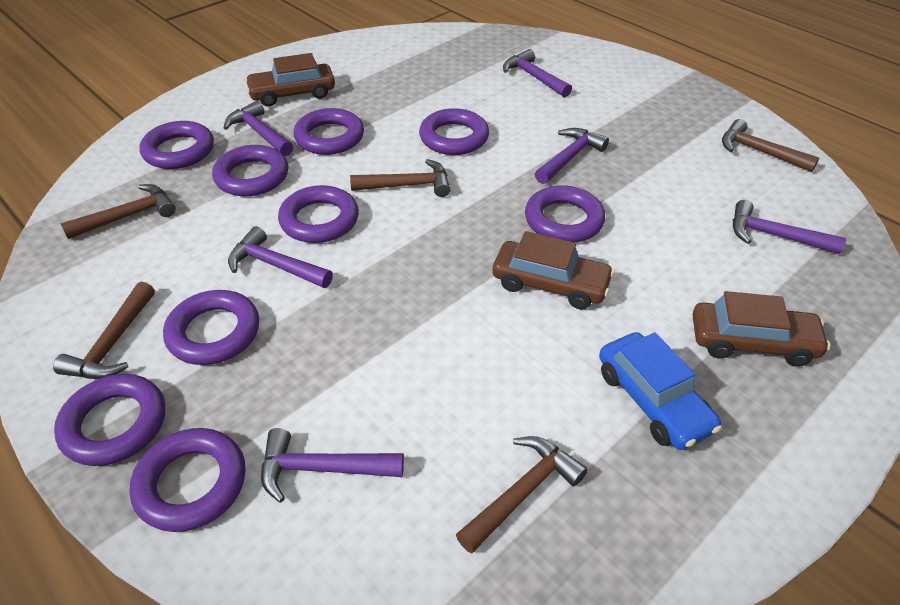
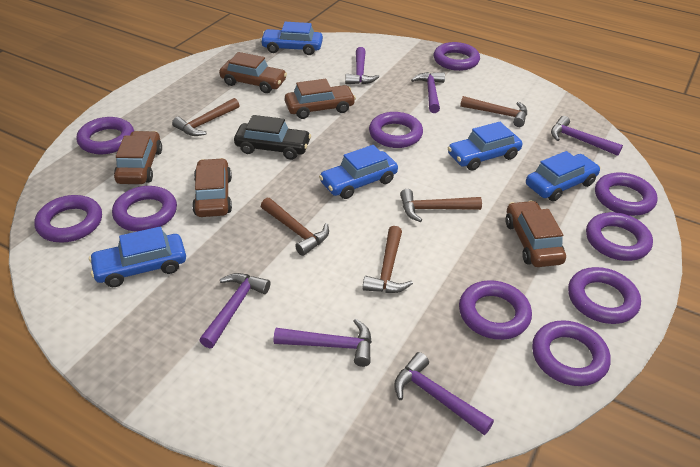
black car: none = 0 -> [234,115,311,160] = 1
blue car: [599,332,722,450] = 1 -> [89,227,186,287] [260,22,323,55] [319,145,398,199] [448,122,522,171] [526,151,601,202] = 5
brown car: [245,53,335,106] [492,231,614,309] [693,291,831,367] = 3 -> [114,131,162,184] [192,158,232,217] [219,52,287,93] [285,79,356,119] [505,200,566,267] = 5
purple ring: [54,374,165,466] [129,428,246,532] [139,121,214,169] [163,290,259,365] [212,145,288,196] [278,185,359,243] [293,108,364,155] [419,108,489,155] [525,185,605,243] = 9 -> [34,195,102,243] [76,117,134,154] [112,186,177,232] [369,112,423,148] [434,42,480,71] [459,280,532,340] [532,320,610,386] [568,267,641,324] [586,212,653,261] [595,172,657,216] = 10

